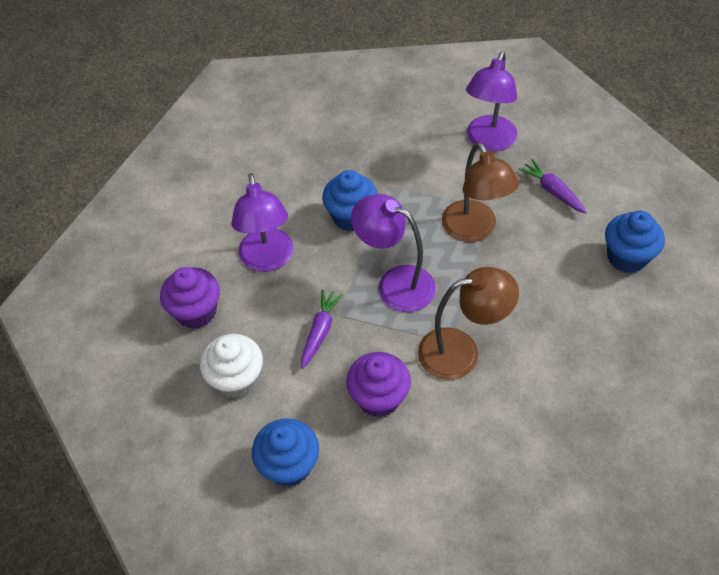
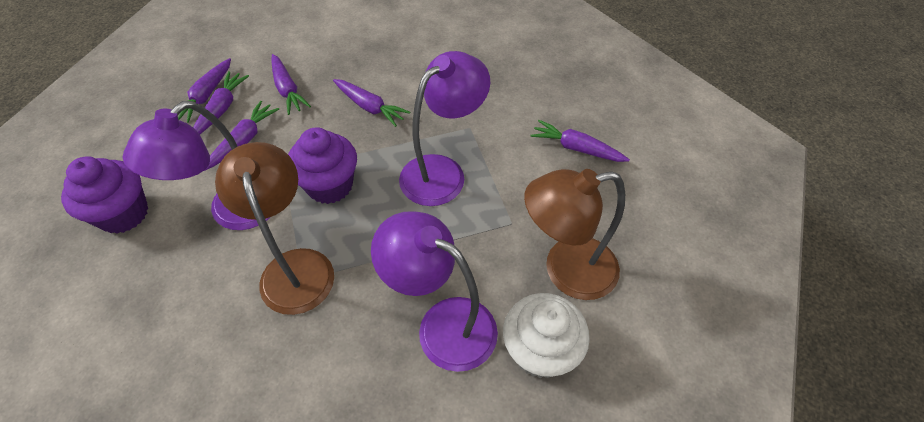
blue cupcake: [252,418,319,487] [322,170,378,231] [605,211,665,273] = 3 -> none = 0
purple carrot: [301,289,344,369] [518,159,587,213] = 2 -> [178,58,231,123] [193,71,249,135] [204,101,279,171] [271,54,311,115] [333,79,410,127] [530,120,630,162] = 6

